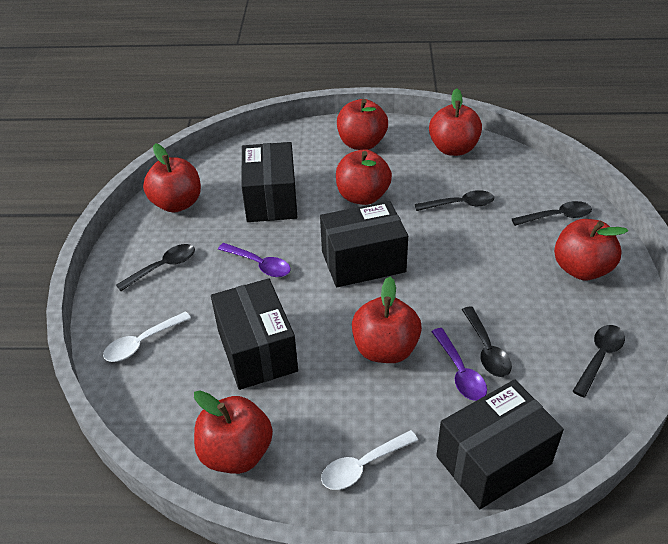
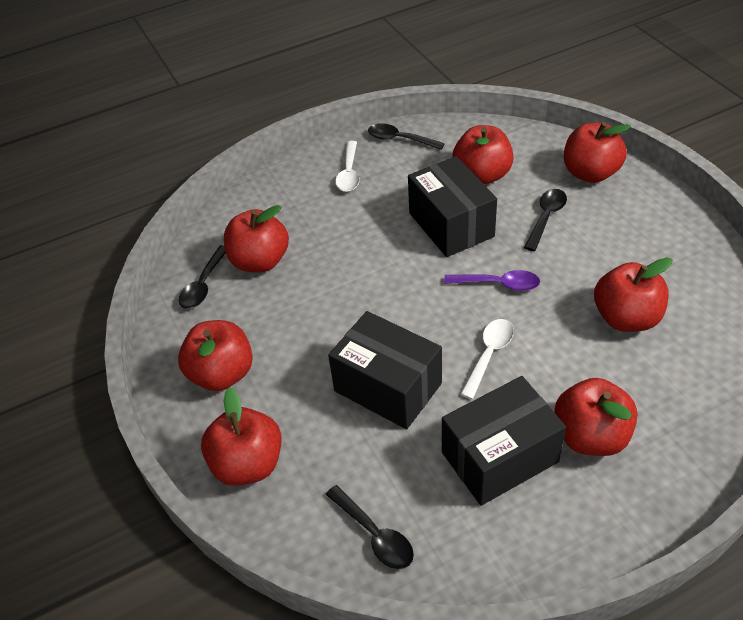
black box: [211,278,298,390] [241,142,297,222] [320,201,408,287] [436,379,564,509] = 4 -> [328,311,442,429] [408,156,497,257] [442,376,566,506] = 3
black spoon: [116,244,195,291] [415,190,494,211] [462,307,512,377] [512,201,592,226] [572,325,625,398] = 5 -> [179,245,226,309] [326,485,414,569] [368,123,445,150] [524,189,567,251] = 4
purple spoon: [218,243,291,277] [431,328,487,401] = 2 -> [444,270,540,291] = 1

